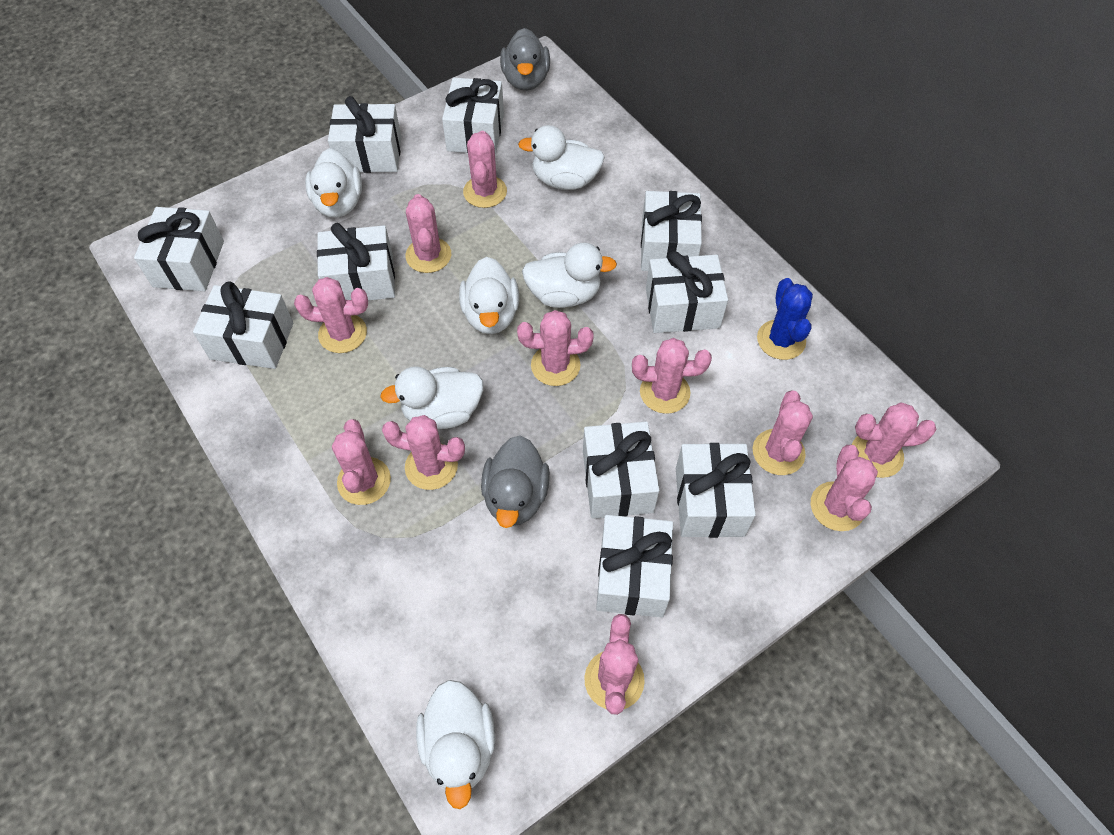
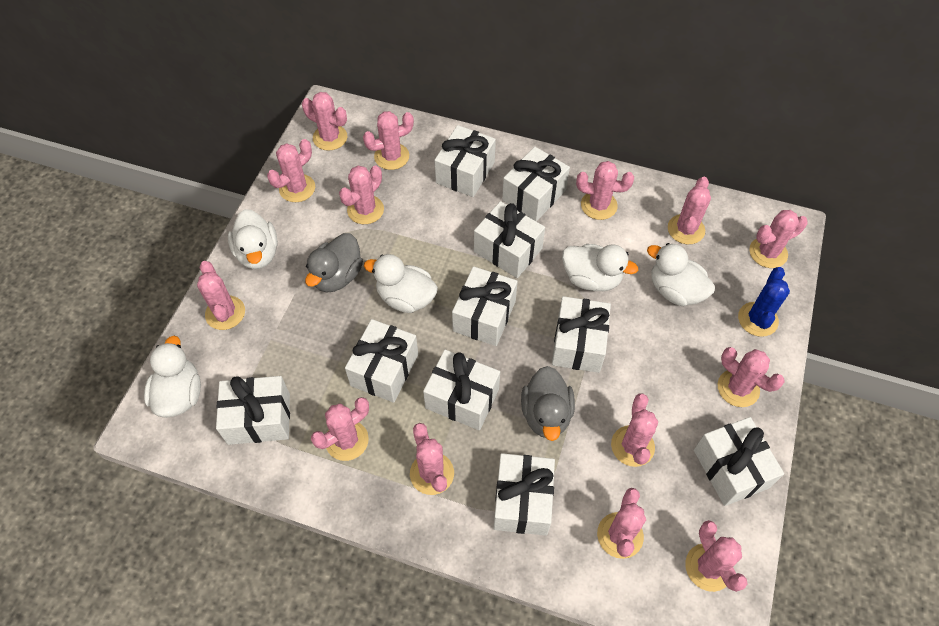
pink cactus: [294,277,368,353] [332,419,391,505] [382,415,465,490] [405,194,451,273] [463,131,507,208] [517,310,594,386] [584,614,645,715] [632,338,712,414] [753,391,813,475] [811,445,878,531] [852,403,937,478] = 11 -> [197,261,245,330] [267,139,315,202] [302,92,347,151] [311,397,369,461] [339,166,384,224] [363,111,414,170] [410,423,454,495] [576,161,634,220] [597,488,646,559] [611,394,658,467] [668,177,711,244] [685,520,747,592] [718,347,785,407] [749,210,808,268] = 14
white duck: [305,148,362,218] [380,366,483,429] [416,680,495,809] [459,257,519,334] [518,125,605,190] [522,242,617,308] = 6 -> [144,336,201,418] [228,209,278,269] [364,254,438,313] [562,244,638,291] [647,243,715,306] = 5

